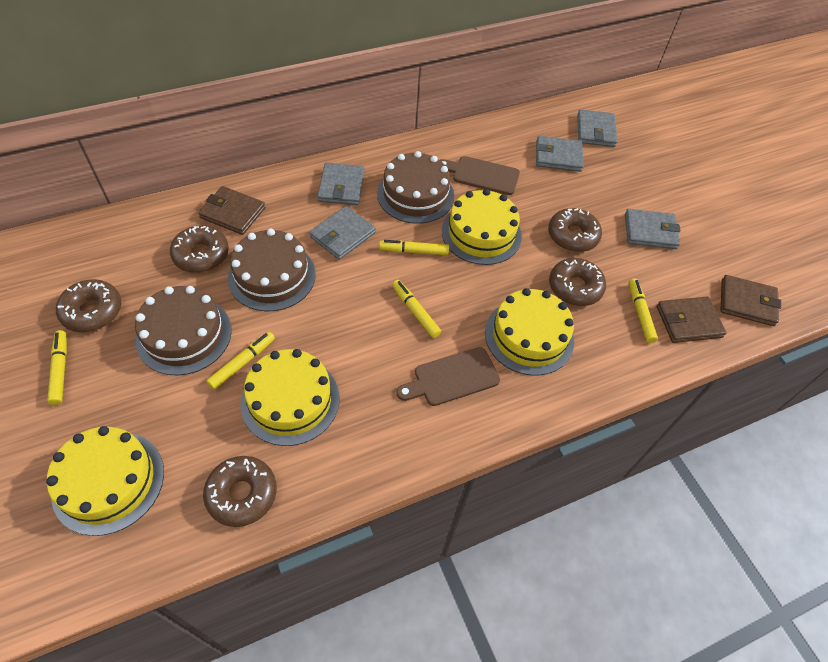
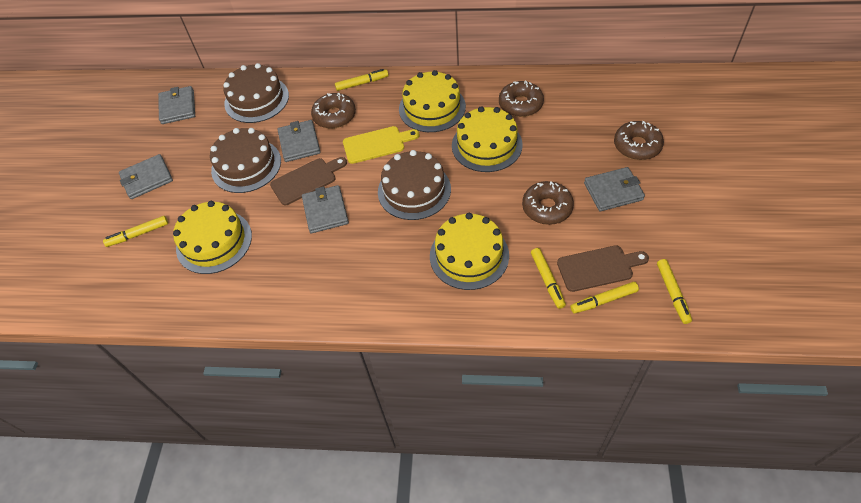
brown donut: [56,279,121,332] [170,225,229,273] [203,456,277,527] [548,208,602,252] [549,258,606,306] = 5 -> [311,93,356,129] [499,81,544,117] [522,181,574,225] [614,121,664,160] = 4
brown wallet: [198,186,265,235] [657,297,727,343] [720,275,781,326] = 3 -> none = 0
yellow cutting board: none = 0 -> [343,126,419,164] = 1

